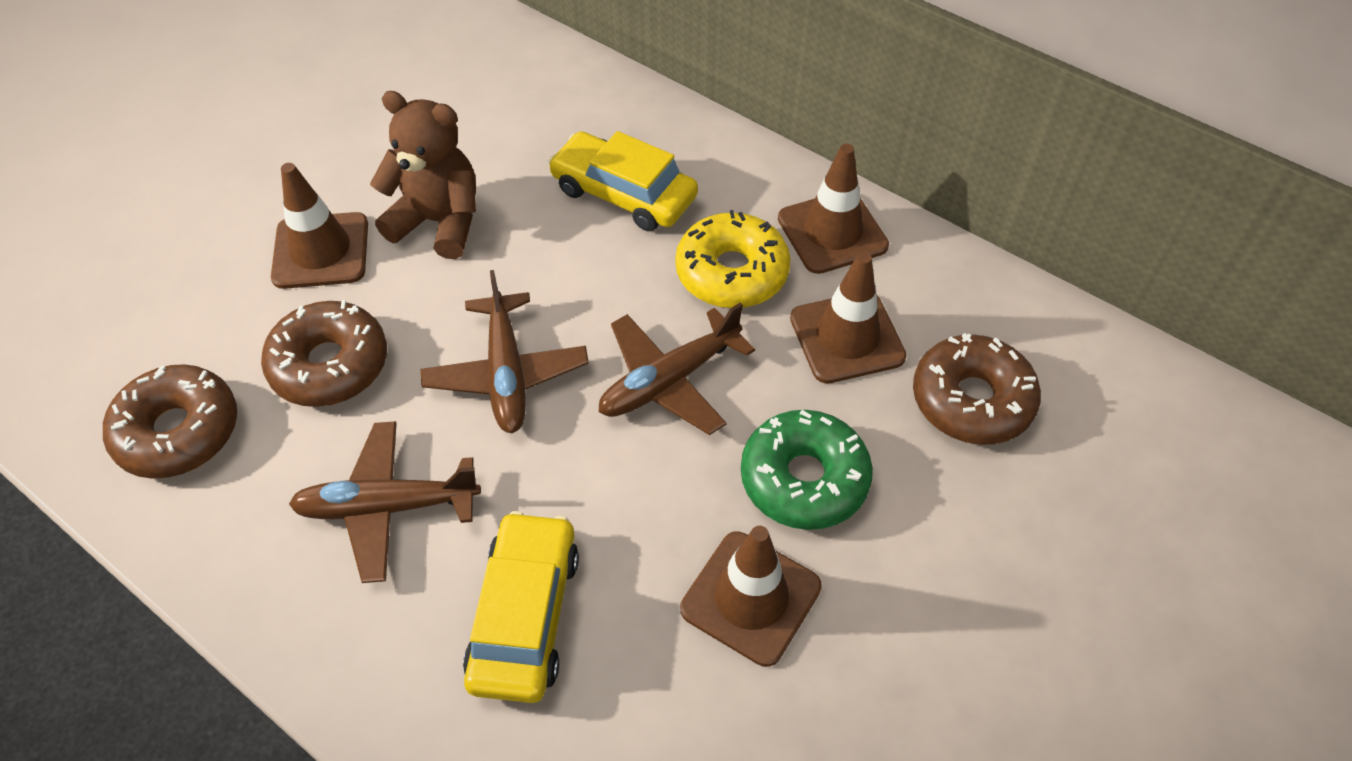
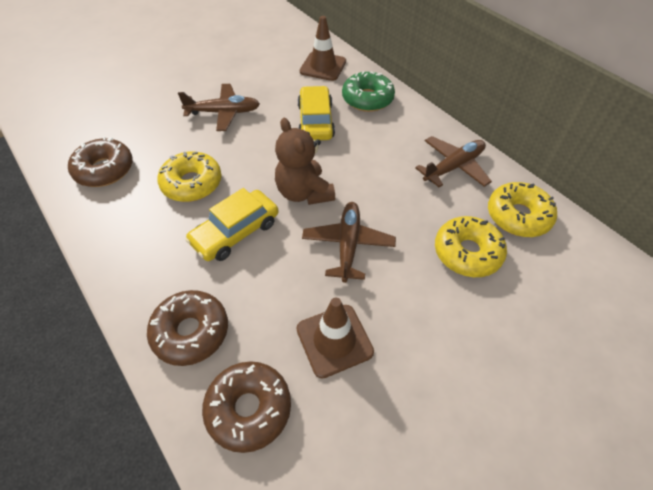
brown traffic cone: [271,163,368,289] [680,526,822,667] [778,144,889,274] [790,252,907,384] = 4 -> [296,298,374,379] [300,16,346,81] = 2
yellow donut: [675,210,791,308] = 1 -> [157,151,221,202] [435,216,507,277] [488,182,557,237] = 3

